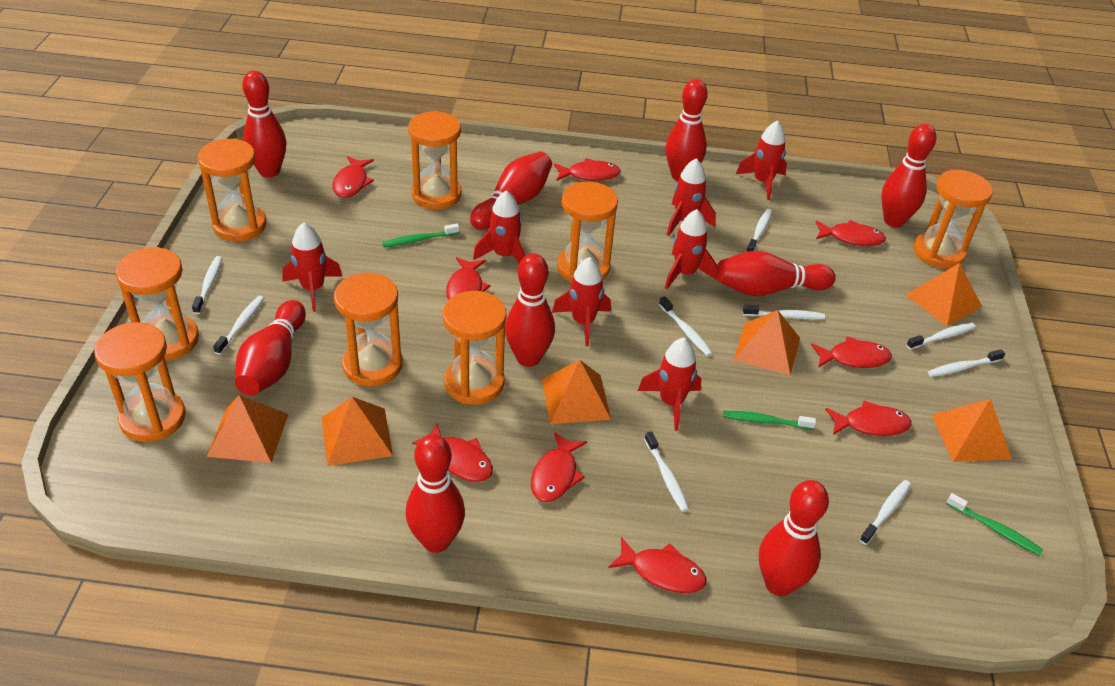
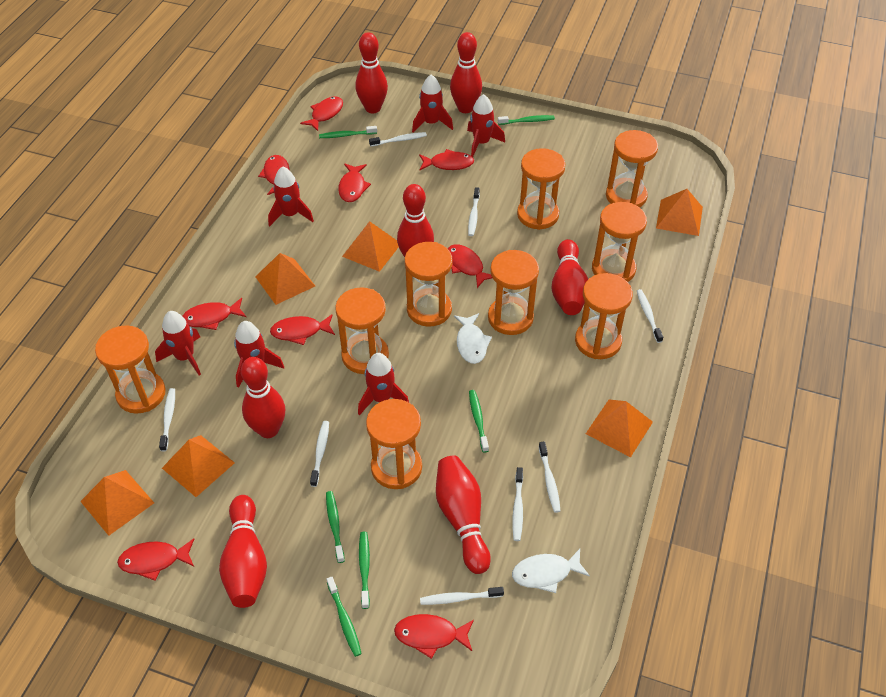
green toothbrush: [382,223,459,247] [723,411,816,430] [946,493,1043,556] = 3 -> [319,126,377,138] [326,491,345,563] [327,577,362,657] [359,531,370,609] [469,390,489,453] [498,115,555,125] = 6
orange hourglass: [94,322,186,442] [115,247,199,360] [198,138,267,241] [334,273,403,386] [408,111,462,210] [443,291,506,405] [557,182,618,282] [914,170,993,269] = 8 -> [95,325,166,414] [335,287,389,374] [366,399,422,489] [405,242,453,327] [488,250,539,335] [517,148,565,230] [575,273,633,359] [592,202,647,282] [606,130,658,208] = 9
red bowling pin: [235,300,306,395] [242,71,286,177] [406,434,465,553] [470,152,552,230] [505,253,555,367] [666,79,708,181] [716,251,836,296] [759,480,829,596] [882,124,936,228] = 9 -> [219,495,267,608] [241,357,285,438] [355,32,388,113] [397,184,434,257] [436,456,491,574] [450,32,482,113] [551,239,588,315] = 7
red rocket: [282,222,342,312] [473,190,526,264] [552,257,611,347] [638,338,701,431] [665,209,717,289] [667,158,716,236] [736,120,787,200] = 7 -> [155,311,201,375] [234,321,284,388] [268,166,314,226] [358,353,409,415] [412,75,453,133] [467,94,505,157] = 6
white fish: none = 0 -> [454,313,492,364] [512,549,590,593] = 2
white toothbrush: [192,256,222,314] [213,296,264,355] [644,431,689,512] [659,296,712,356] [743,305,825,320] [746,209,772,252] [860,480,911,545] [906,323,976,349] [928,349,1005,377] = 9 -> [159,388,175,452] [310,421,329,487] [369,132,427,147] [420,587,504,605] [468,187,480,236] [512,467,523,541] [538,442,561,513] [637,289,663,343] = 8

